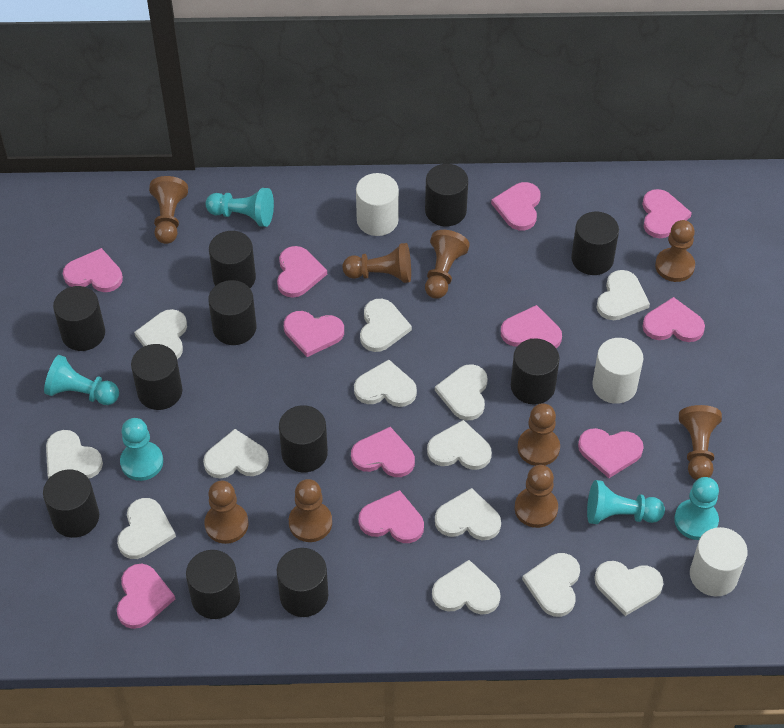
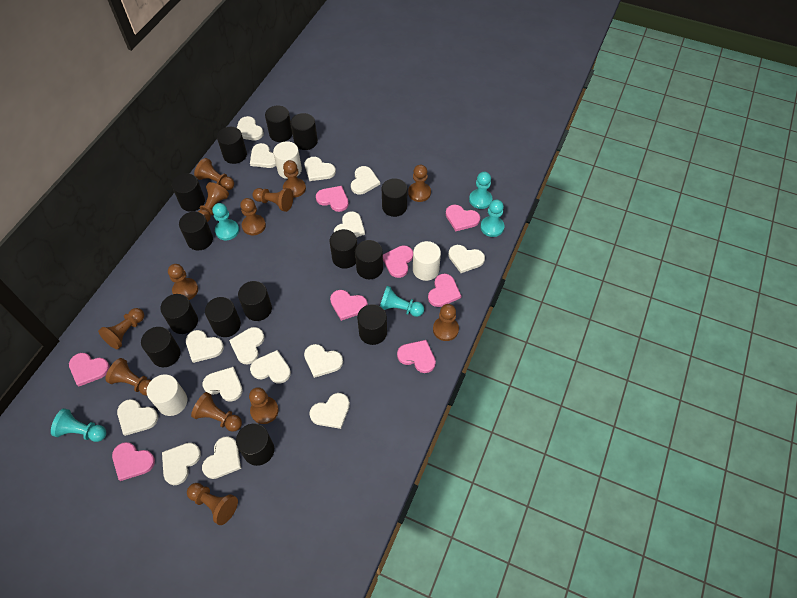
black cylinder: [43,470,99,538] [53,286,105,351] [131,344,182,410] [186,550,240,619] [208,280,256,345] [209,231,256,288] [277,548,328,617] [279,405,328,472] [425,164,468,226] [511,338,560,405] [571,212,619,275] = 11 -> [141,327,181,367] [160,294,198,334] [172,173,205,212] [179,212,213,250] [205,297,241,337] [217,127,247,164] [236,424,274,466] [238,281,272,321] [265,106,292,142] [291,113,318,150] [330,229,357,269] [355,240,383,279] [357,304,387,345] [382,178,407,217] = 14
brown pawn: [149,176,188,244] [204,481,249,544] [289,479,332,542] [343,243,411,283] [425,230,470,299] [515,465,558,528] [518,403,560,466] [655,220,695,282] [679,405,722,480] = 9 -> [98,308,144,349] [105,358,151,396] [168,264,198,300] [187,483,238,525] [191,392,242,432] [194,158,234,190] [198,182,229,222] [240,198,266,235] [249,387,279,424] [253,188,293,212] [283,160,306,198] [408,165,431,202] [433,304,459,341] = 13
pink heart: [63,248,123,292] [117,564,175,629] [277,246,327,298] [284,311,344,357] [351,427,415,477] [358,490,424,543] [491,182,541,230] [501,305,562,348] [578,428,644,478] [642,189,692,238] [642,297,705,342] = 11 -> [69,353,110,387] [112,442,155,481] [316,186,349,212] [330,290,368,321] [383,245,413,278] [397,340,436,373] [428,273,461,307] [446,205,480,231] = 8
white heart: [46,430,103,479] [117,498,176,559] [134,309,187,359] [203,429,269,479] [354,360,417,407] [360,299,412,352] [427,420,492,470] [432,560,501,615] [435,364,488,420] [435,488,501,540] [522,553,580,617] [594,561,663,616] [596,270,650,320] = 13 -> [117,399,158,436] [162,443,201,485] [186,330,224,363] [202,367,243,402] [202,436,241,479] [229,327,265,364] [237,116,264,140] [250,143,276,168] [250,350,291,383] [304,344,343,378] [305,157,336,181] [309,393,350,429] [334,211,365,237] [351,166,380,195] [448,245,485,273] = 15

